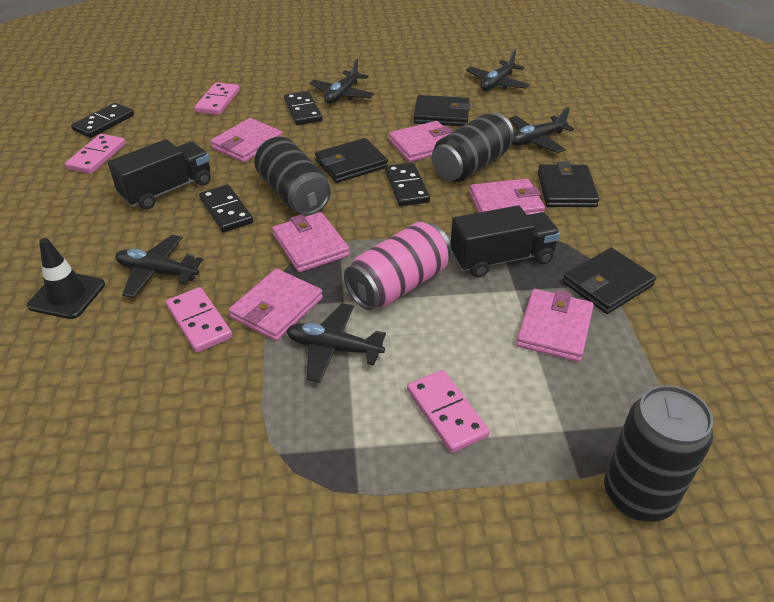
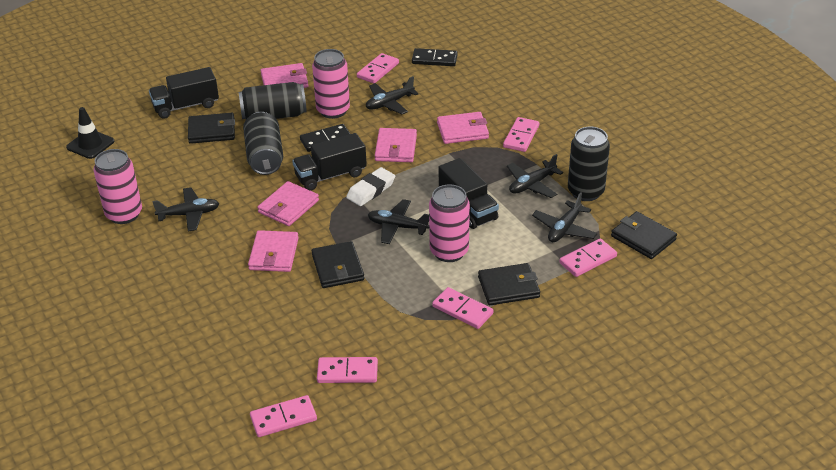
black domino: [71,103,134,138] [199,185,253,232] [284,91,322,125] [385,162,430,206] = 4 -> [300,124,350,152] [412,48,458,66] = 2
black truck: [108,139,211,209] [450,205,560,278] = 2 -> [149,67,219,119] [292,133,367,191] [439,158,499,229] = 3
pink can: [344,222,451,310] = 1 -> [93,149,142,224] [312,49,350,119] [429,184,470,262] = 3
pink domino: [65,134,126,174] [166,287,233,353] [194,82,240,115] [407,370,490,453] = 4 -> [250,395,317,437] [317,357,378,383] [357,53,399,84] [432,287,493,329] [503,117,539,152] [559,238,617,277] = 6
pink wallet: [210,118,283,163] [229,269,323,341] [272,212,350,272] [389,121,453,162] [469,179,545,215] [516,289,594,362] = 6 -> [248,230,299,272] [257,181,319,226] [260,63,308,88] [375,128,417,162] [437,112,489,144] = 5
white eraser: none = 0 -> [346,167,395,206] = 1

